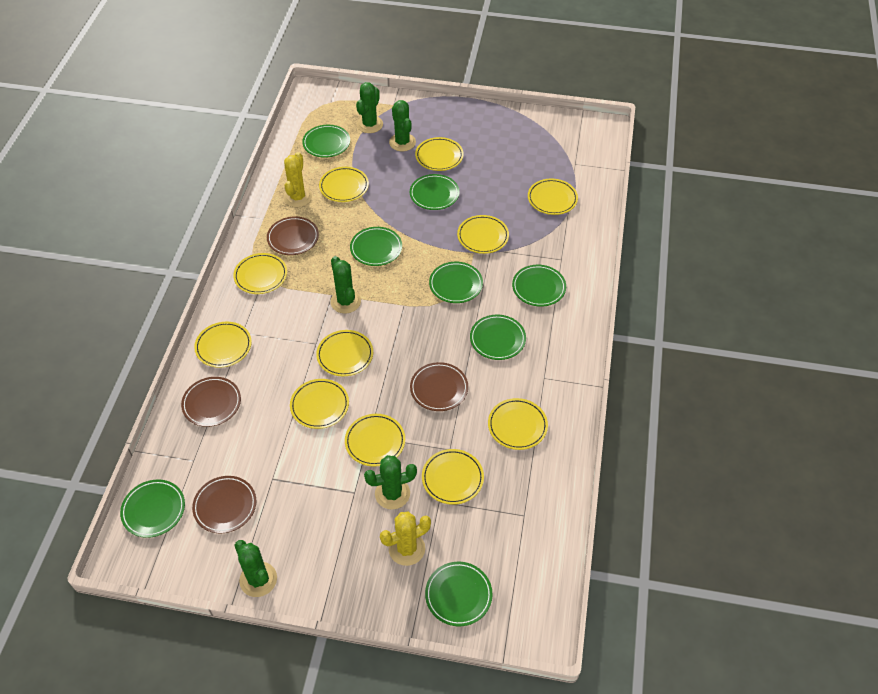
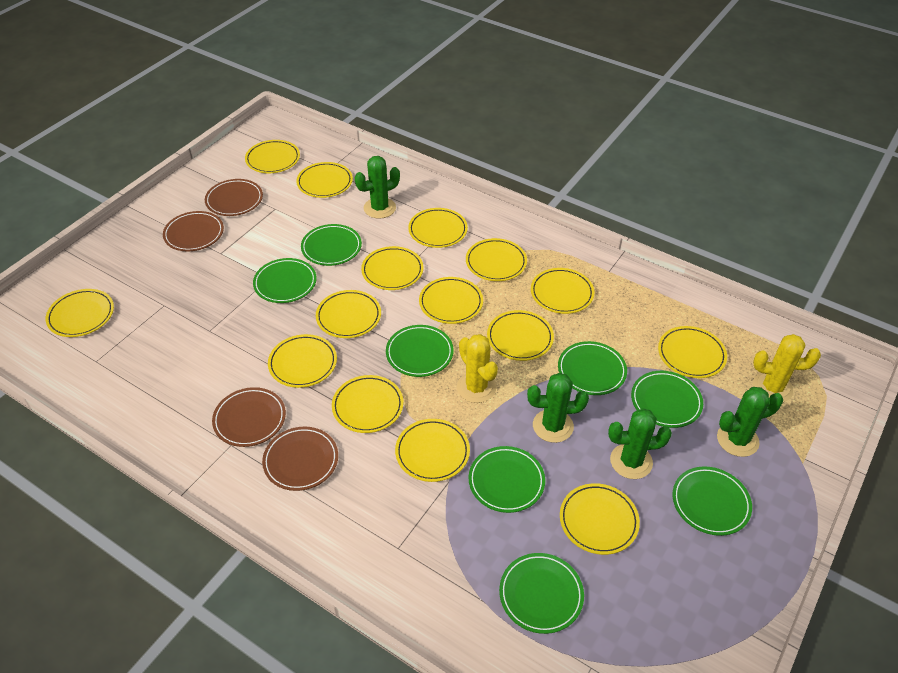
green cactus: [235,540,277,597] [330,256,361,313] [356,82,383,133] [364,455,417,510] [389,100,416,151] = 5 -> [355,156,400,219] [527,373,589,443] [608,408,672,479] [717,387,783,457] = 4
yellow plate: [194,322,252,368] [233,253,287,294] [290,379,349,429] [316,330,373,376] [319,167,369,202] [345,414,405,467] [415,137,464,171] [422,449,484,505] [457,215,509,254] [488,398,548,450] [528,179,578,215] = 11 -> [45,289,114,337] [245,140,300,173] [268,334,337,388] [296,162,353,198] [316,290,381,338] [332,375,403,433] [361,246,423,290] [395,419,470,482] [408,208,468,248] [419,277,483,324] [466,238,527,281] [487,310,554,361] [531,268,595,314] [560,483,640,555] [658,326,727,378] = 15

